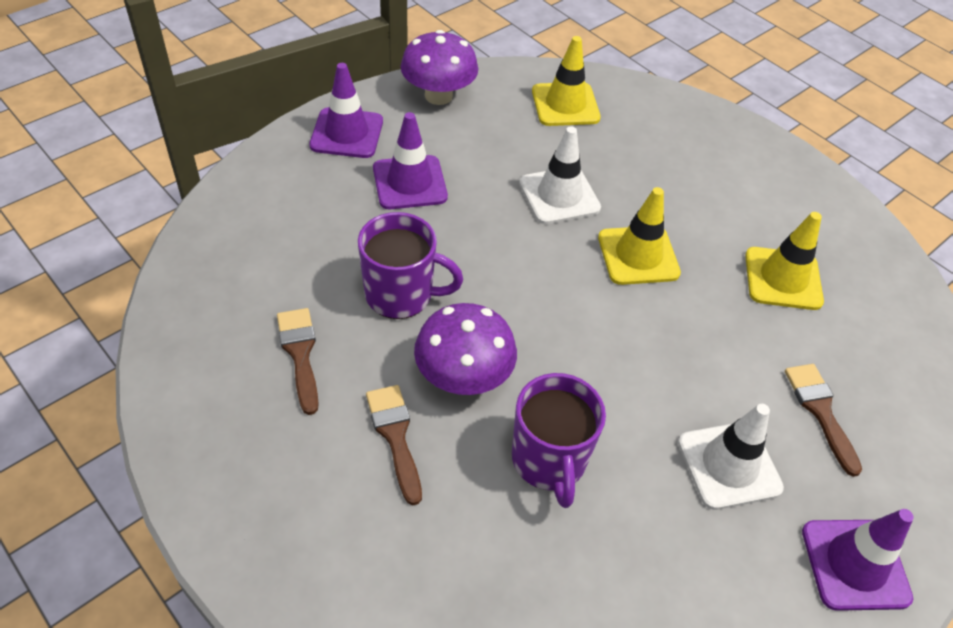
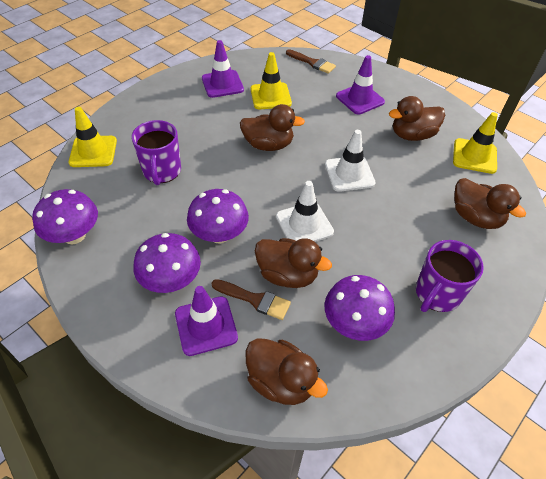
brown brush: [277,308,319,415] [366,385,422,505] [785,364,862,477] = 3 -> [211,279,291,320] [286,49,336,74] = 2
brown duck: none = 0 -> [240,104,305,151] [245,338,328,405] [255,238,332,288] [389,96,445,141] [454,178,526,229] = 5
purple mushroom: [401,30,478,105] [414,303,517,395] = 2 -> [32,189,98,244] [133,233,201,293] [187,189,249,243] [324,275,395,341] = 4

